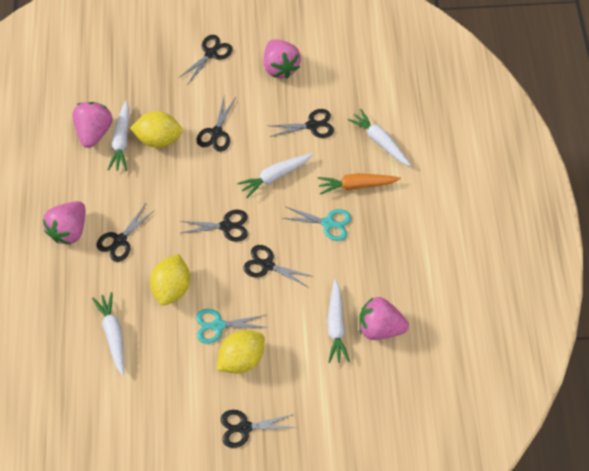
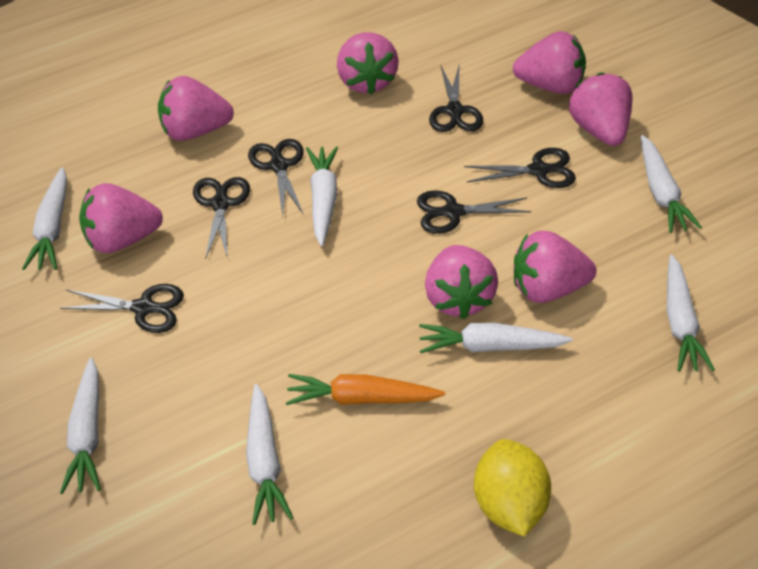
black scissors: [97,205,156,262] [179,35,232,84] [181,210,248,242] [197,97,236,152] [221,410,296,448] [243,245,314,287] [270,109,334,138] = 7 -> [60,284,184,333] [193,177,250,259] [248,139,304,216] [417,190,531,234] [429,64,483,132] [464,148,576,188] = 6
pink strawberry: [43,201,85,244] [72,102,113,148] [264,39,301,78] [359,297,409,340] = 4 -> [79,183,163,253] [158,76,234,141] [337,32,399,94] [425,245,498,320] [513,31,586,94] [514,231,596,303] [569,73,632,146] = 7
turquoise scissors: [196,309,265,344] [283,207,351,241] = 2 -> none = 0
white carrot: [92,292,124,376] [108,100,129,171] [237,153,313,198] [327,279,350,363] [347,109,411,166] = 5 -> [22,167,67,270] [60,358,101,494] [246,384,293,525] [306,146,338,246] [419,323,573,353] [641,135,702,233] [667,254,715,372] = 7
yellow lemon: [130,111,183,148] [150,254,190,305] [217,330,265,374] = 3 -> [474,439,551,537] = 1

